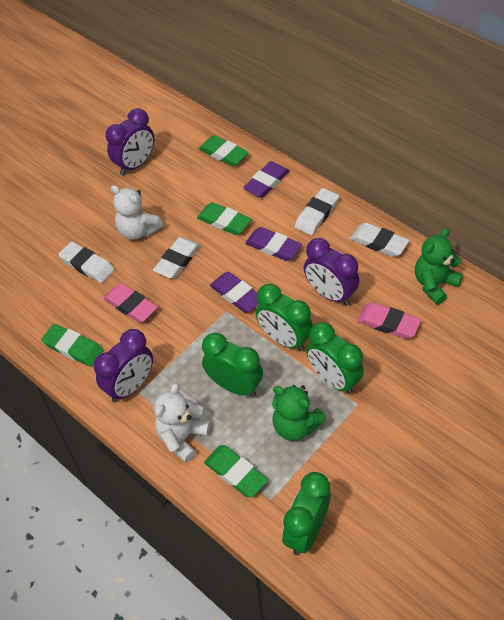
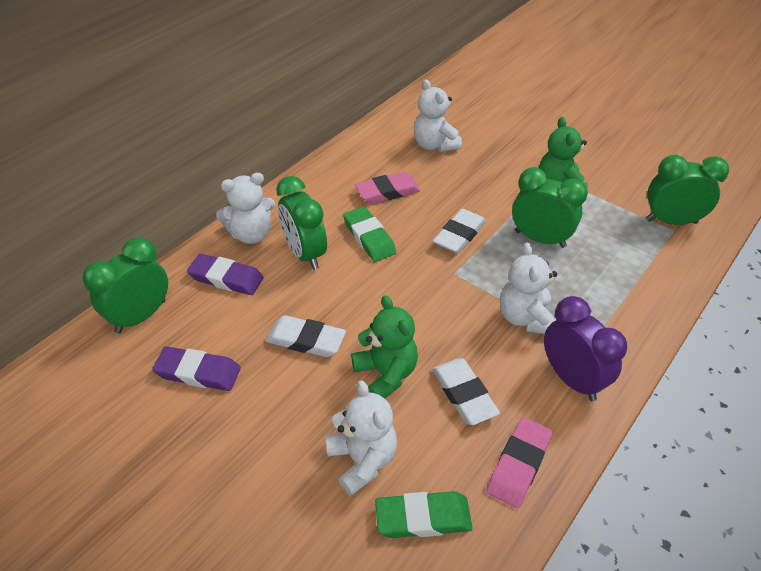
green eraser: [41,324,104,367] [197,202,252,235] [199,135,249,166] [204,445,268,498] = 4 -> [343,206,396,262] [375,491,473,538] = 2
purple clock: [94,329,153,402] [106,108,154,176] [304,238,359,305] = 3 -> [544,296,627,401] = 1
purple eraser: [210,272,259,313] [243,161,290,198] [245,227,302,261] = 3 -> [152,346,241,391] [187,254,264,295] = 2
white eraser: [58,241,114,283] [153,237,201,279] [295,188,339,235] [350,223,409,257] = 4 -> [266,315,346,357] [432,358,500,425] [433,209,486,253] = 3
white teddy bear: [111,185,163,240] [154,383,211,463] = 2 -> [216,173,275,244] [325,380,397,496] [414,79,462,152] [500,242,557,334] = 4

